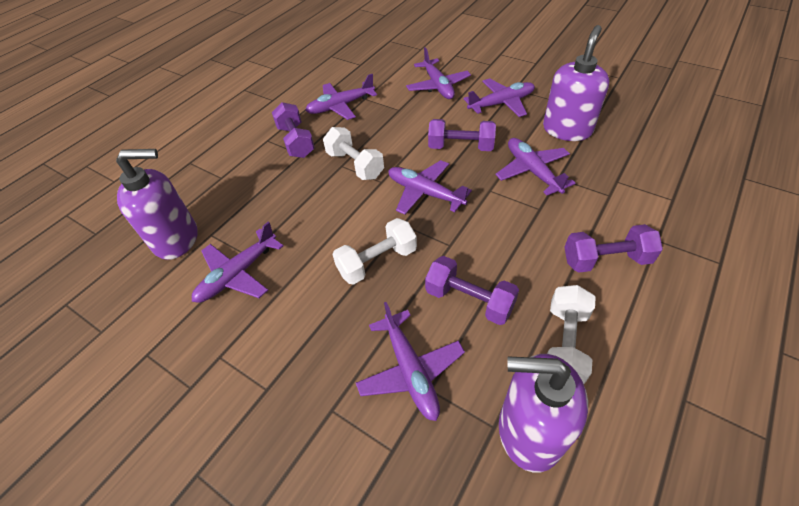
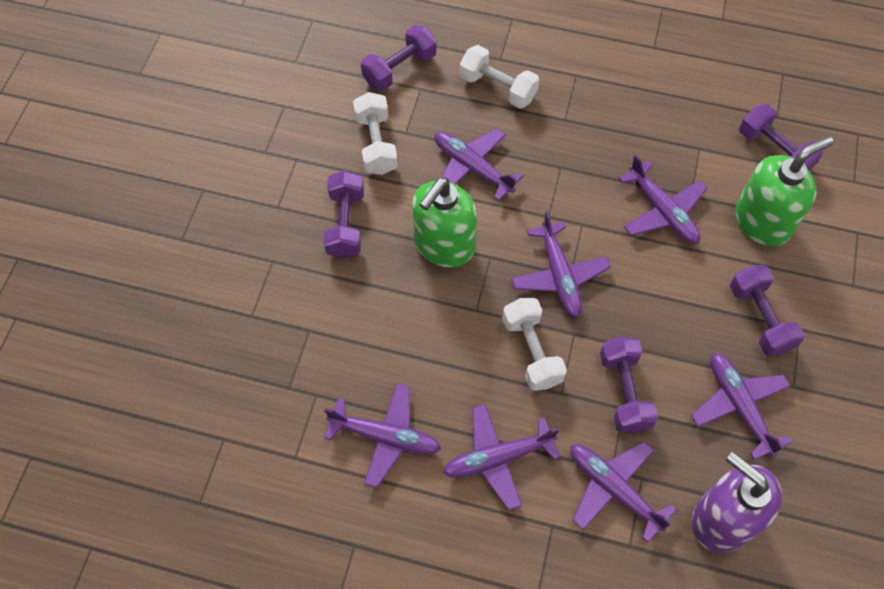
green soap dispenser: none = 0 -> [412,177,477,268] [736,136,834,246] = 2
purple dumbbell: [272,102,315,158] [425,256,519,325] [428,119,496,151] [564,224,663,273] = 4 -> [323,170,364,259] [361,25,436,91] [600,336,658,433] [730,265,805,356] [739,104,823,171] = 5
purple soap dispenser: [116,149,198,260] [499,354,588,473] [543,25,609,141] = 3 -> [692,452,782,553] = 1

